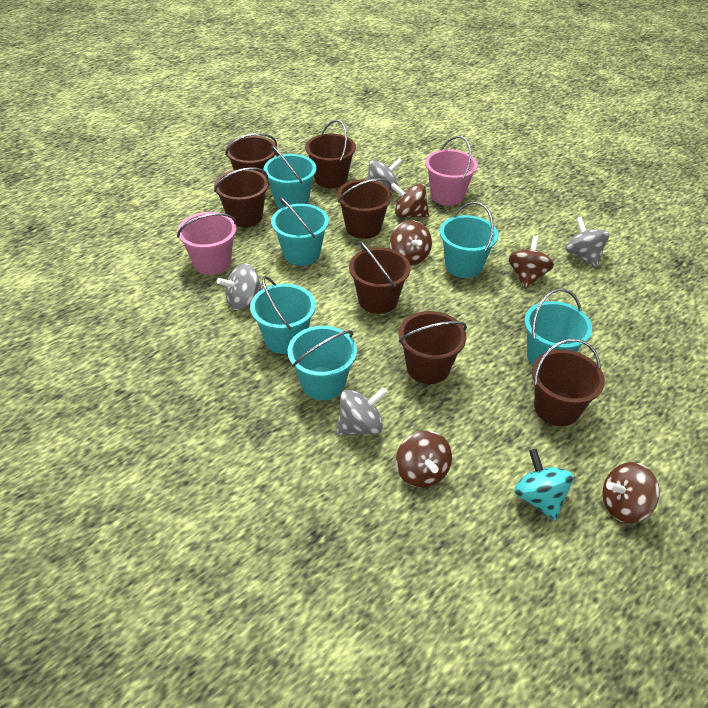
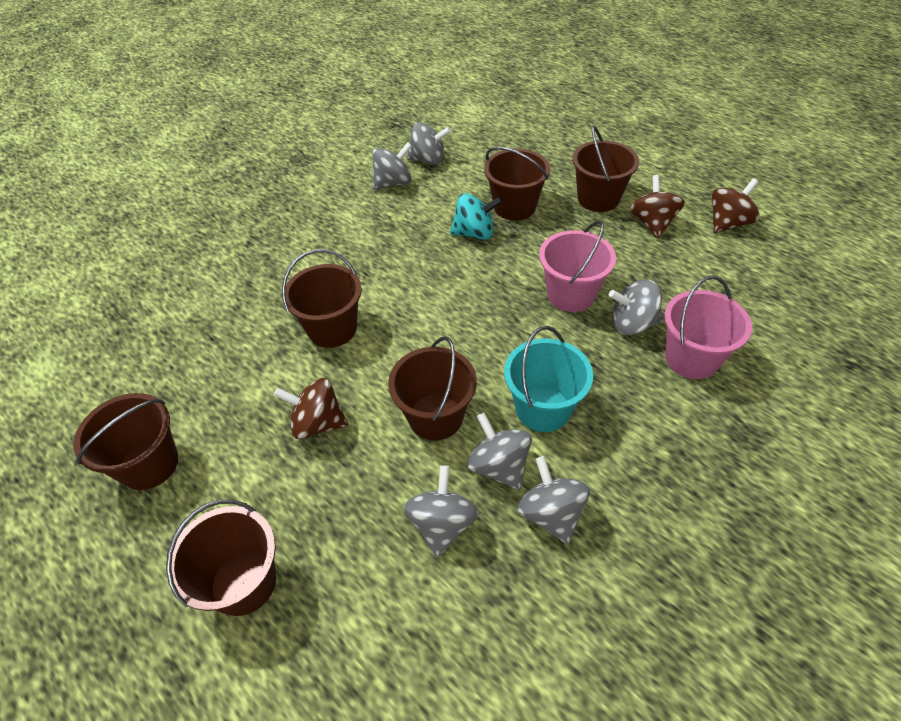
brown bucket: [214,167,269,227] [225,133,277,185] [305,120,356,188] [337,179,392,239] [349,241,411,314] [399,311,467,384] [532,338,605,426] = 7 -> [73,393,178,490] [166,499,276,616] [282,249,362,348] [388,336,477,441] [484,147,550,221] [572,126,639,212] = 6
brown spinning top: [390,220,432,265] [391,183,429,218] [396,430,452,488] [508,236,554,289] [603,462,659,523] = 5 -> [274,378,348,439] [630,175,685,238] [712,178,760,233] = 3
grey spinning top: [217,264,263,310] [336,387,387,435] [368,158,403,192] [566,217,609,268] = 4 -> [372,142,412,190] [404,465,479,558] [407,122,451,165] [468,412,532,490] [518,456,590,544] [609,279,662,335] = 6
turquoise bucket: [250,276,316,354] [264,145,316,209] [271,197,329,266] [288,326,357,400] [440,202,499,278] [524,289,592,366] = 6 -> [504,326,593,432] = 1

